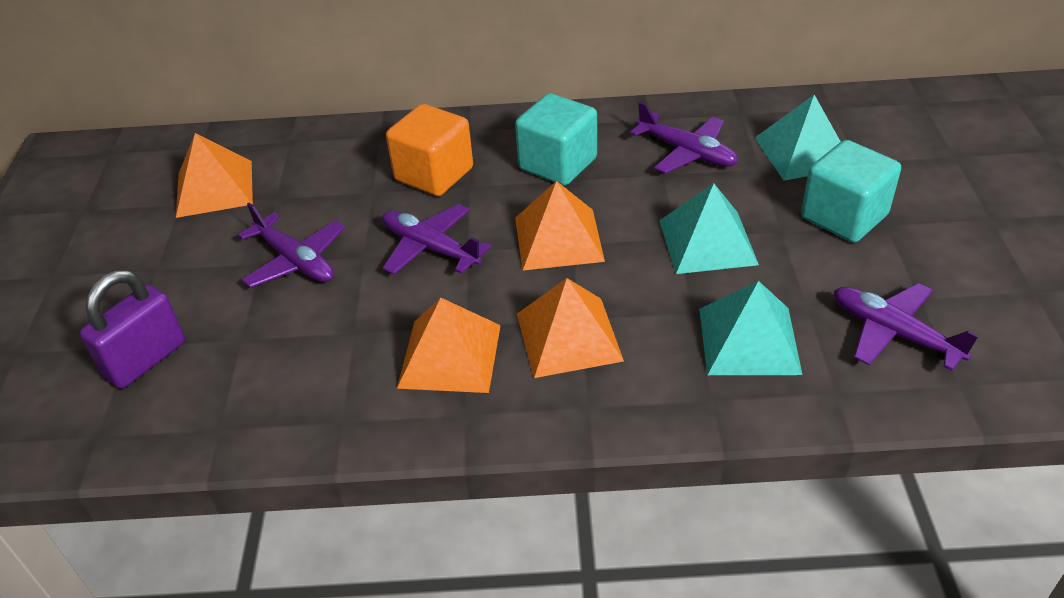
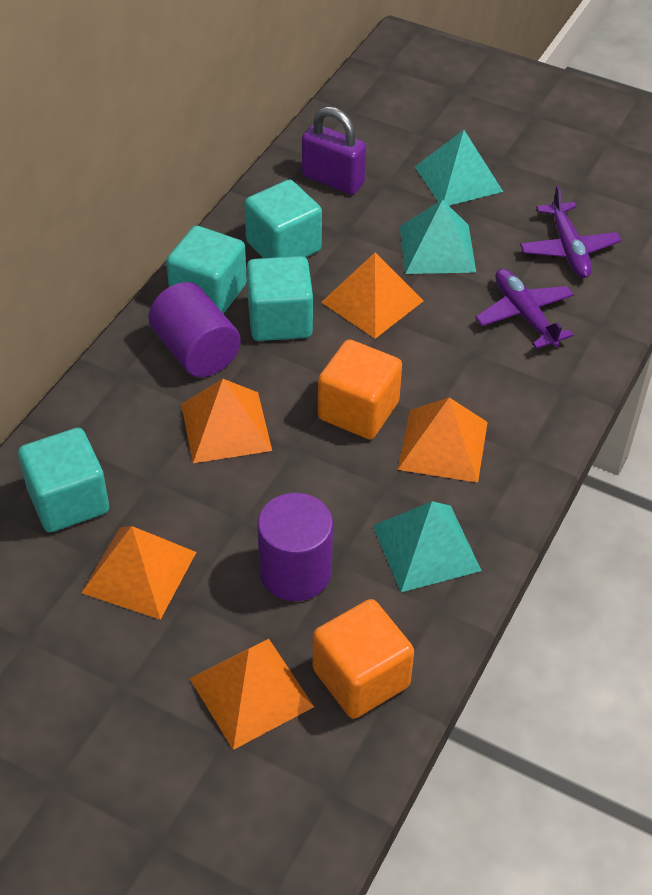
orange cube: [386,104,473,196] = 1 -> [313,599,414,719] [318,339,402,439] = 2
orange pyramid: [176,133,253,218] [397,298,501,393] [515,181,605,270] [517,278,624,378] = 4 -> [81,526,196,620] [181,379,272,463] [189,639,314,750] [321,253,423,339] [398,398,488,483] = 5
purple cylinder: none = 0 -> [148,282,241,377] [257,493,333,601] = 2
purple plane: [238,203,345,288] [382,204,491,275] [630,102,738,174] [834,283,979,371] = 4 -> [475,269,574,349] [520,185,621,278] = 2
turquoise cube: [515,93,597,186] [801,140,901,242] = 2 -> [18,428,109,532] [166,225,247,314] [244,180,322,258] [247,256,313,341] = 4

